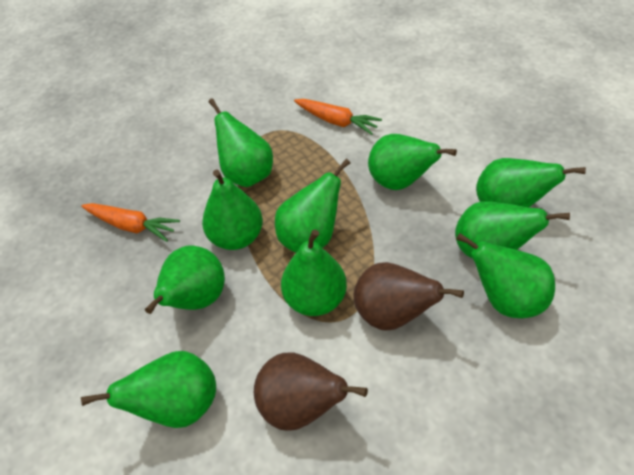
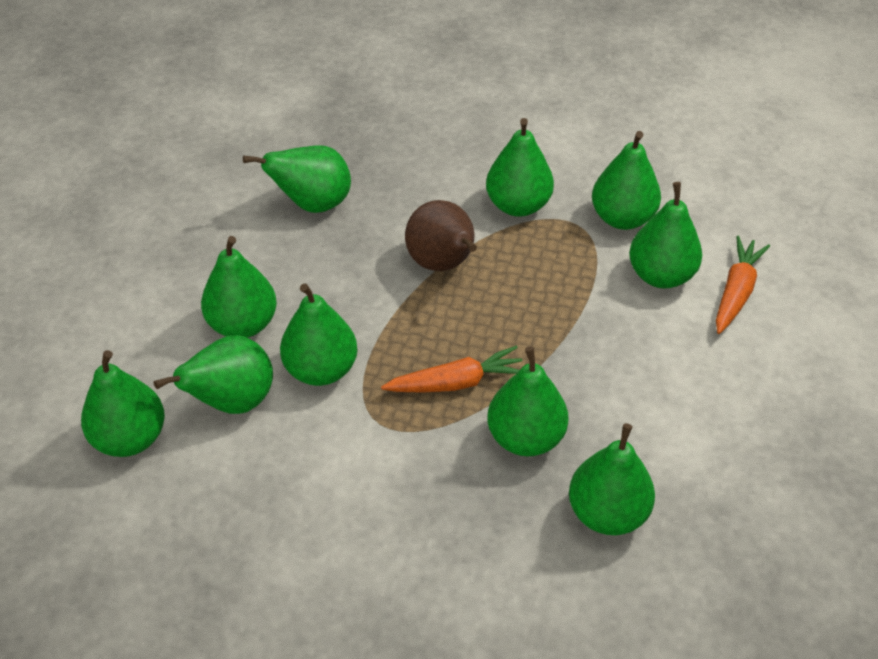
brown pear: [254,353,368,431] [354,262,464,331] = 2 -> [405,200,477,271] = 1

